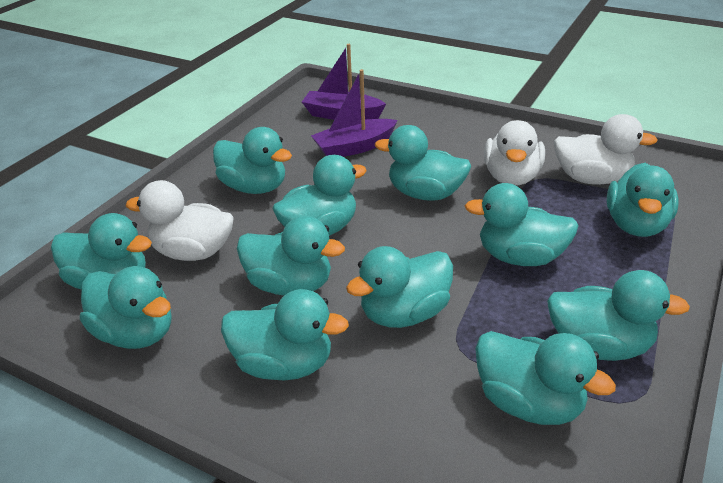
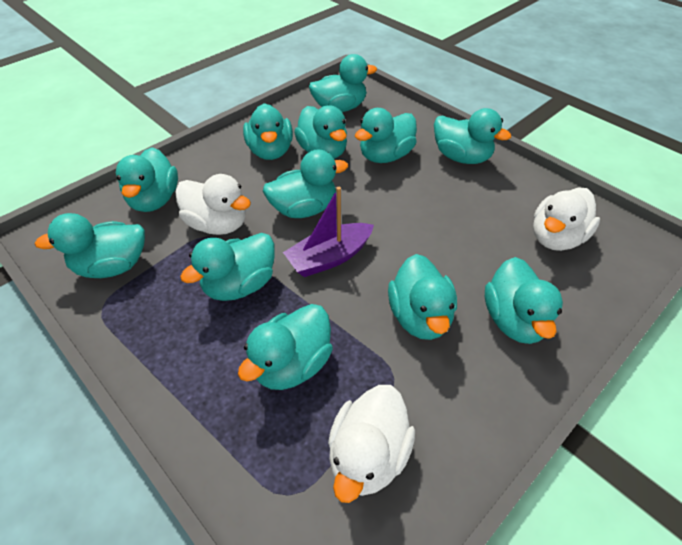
purple boat: [302,44,386,120] [311,69,398,157] = 2 -> [283,187,374,277] = 1

